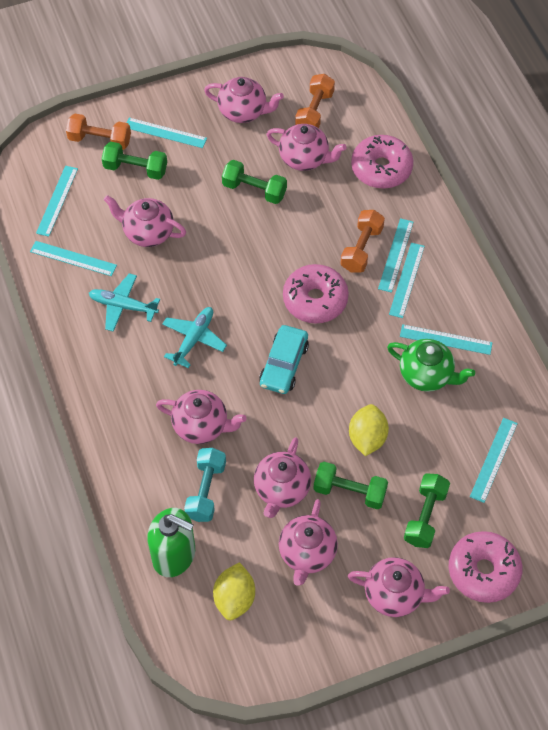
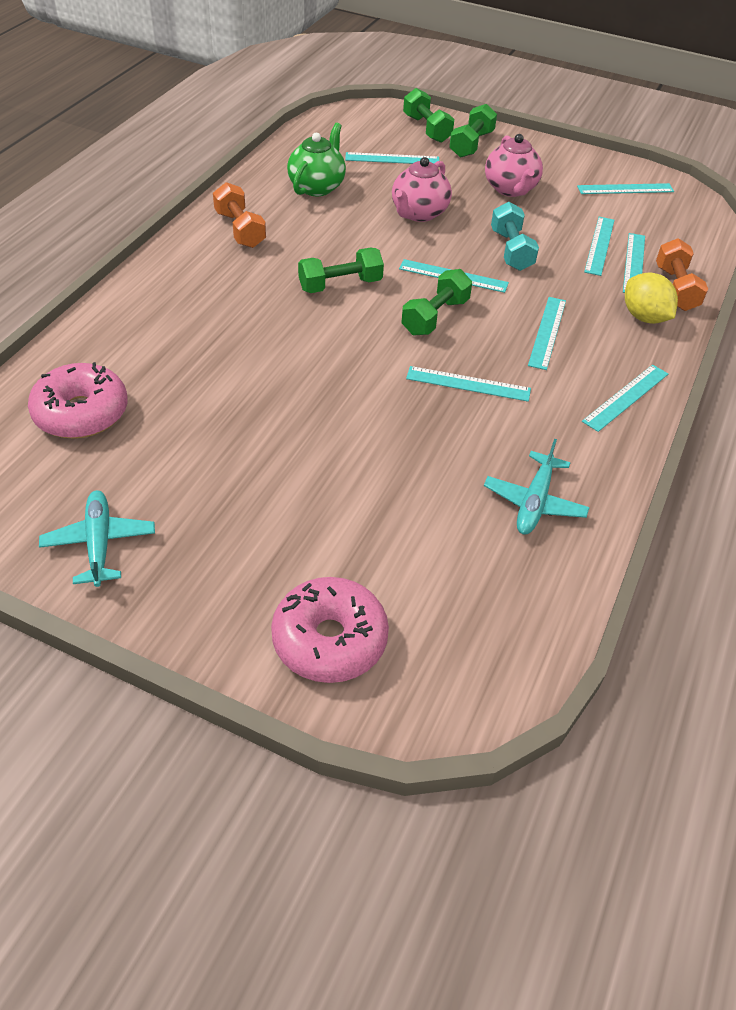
green soap dispenser: [147,508,195,577] = 1 -> none = 0
orange dumbbell: [66,114,131,150] [295,74,335,128] [340,210,385,272] = 3 -> [213,182,266,248] [656,238,708,311] = 2
pink donut: [283,264,349,323] [351,135,413,189] [449,531,522,603] = 3 -> [28,362,128,439] [271,577,389,683] = 2
pink teapot: [104,195,186,247] [156,390,247,444] [204,77,284,123] [254,437,311,518] [266,124,346,171] [279,499,338,586] [348,557,450,617] = 7 -> [392,157,452,222] [485,134,543,197] = 2
turquoise car: [259,325,309,394] = 1 -> none = 0
turquoise ruler: [30,241,117,276] [36,166,78,237] [126,118,207,148] [378,218,414,293] [389,242,425,318] [400,324,493,355] [470,418,518,503] = 7 -> [345,152,439,164] [399,259,509,293] [406,366,531,402] [528,297,566,370] [577,183,674,194] [582,365,668,432] [584,217,614,276] [623,233,645,293] = 8
yellow lemon: [213,562,255,621] [349,404,389,456] = 2 -> [625,272,678,324] = 1

